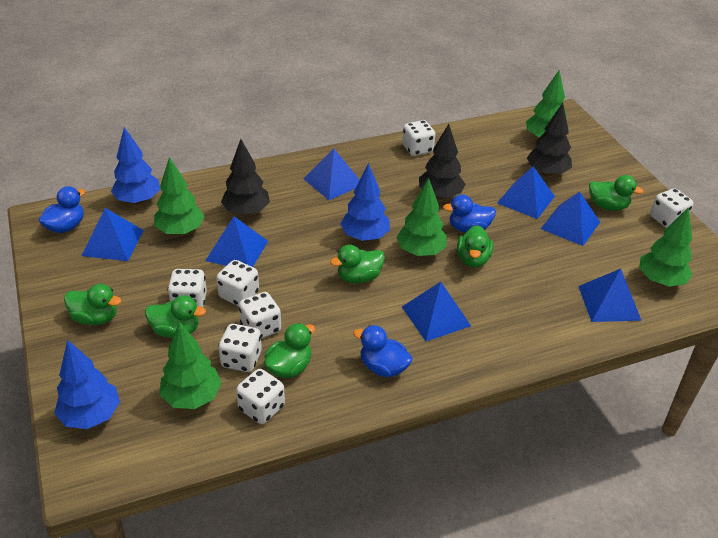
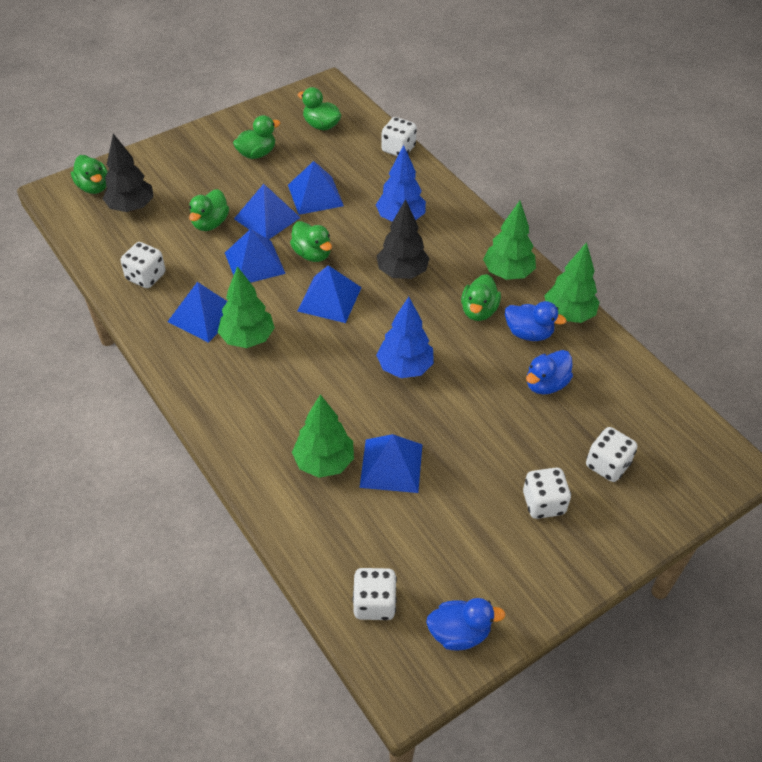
black tree: [221,139,270,216] [419,124,465,199] [527,103,572,176] = 3 -> [103,134,154,212] [377,199,430,279] = 2
blue pyramid: [81,208,144,261] [205,216,268,267] [304,148,359,200] [402,282,471,341] [497,166,555,219] [541,191,600,246] [578,269,642,322] = 7 -> [168,282,227,343] [225,229,286,283] [234,184,301,239] [288,161,344,215] [297,265,362,323] [360,434,423,493] = 6
blue tree: [54,340,120,429] [111,127,160,204] [341,163,390,241] = 3 -> [376,145,426,222] [376,297,434,378] = 2
green tree: [154,157,204,235] [159,321,222,409] [396,178,447,256] [526,70,569,137] [639,207,693,286] = 5 -> [218,266,275,348] [292,394,354,478] [483,201,536,280] [544,242,600,323] = 4
white dice: [167,269,207,307] [216,260,259,306] [218,324,262,372] [236,369,285,424] [239,292,281,339] [402,120,435,156] [650,188,693,228] = 7 -> [121,242,165,288] [352,568,397,620] [381,117,417,156] [523,468,571,519] [586,427,637,482] = 5

